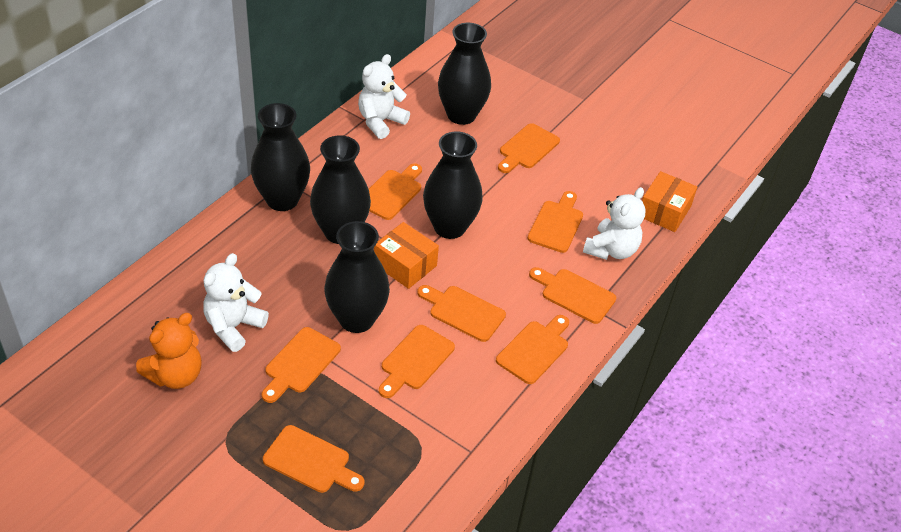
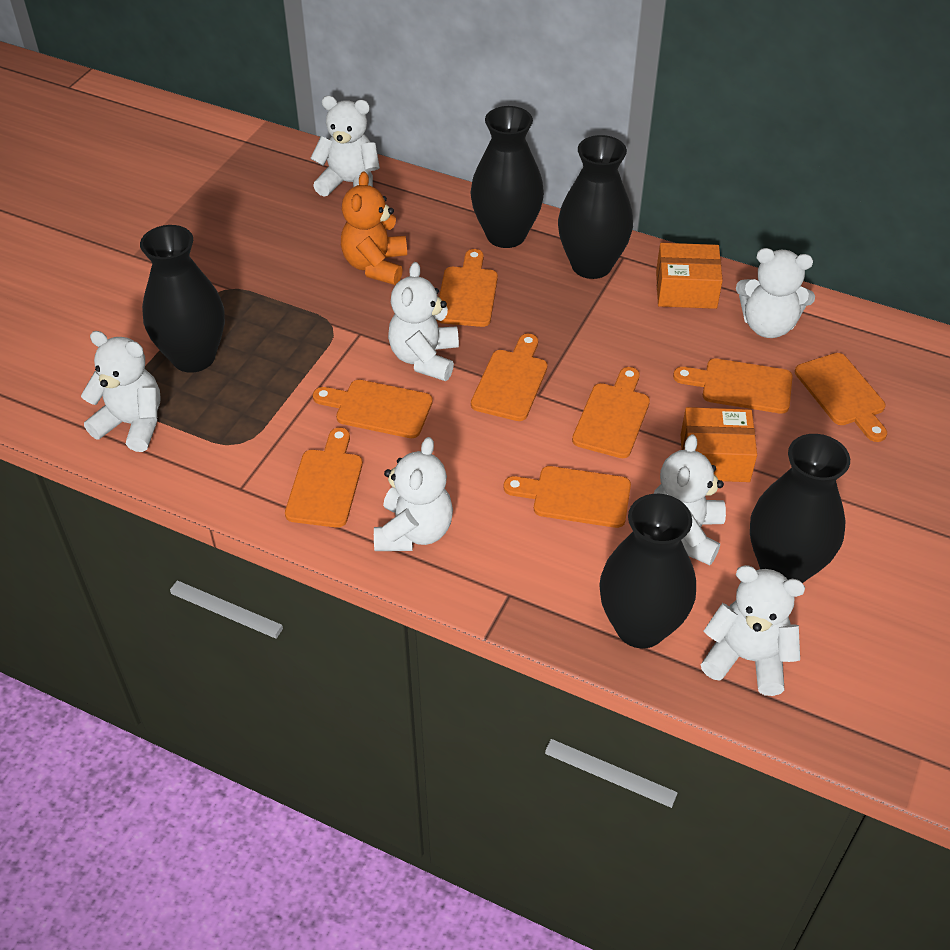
orange cutting board: [262,327,341,403] [263,425,365,493] [369,163,422,220] [379,325,455,398] [417,285,506,342] [496,315,569,384] [498,123,560,173] [527,191,583,253] [529,267,616,324] = 9 -> [285,428,363,528] [313,380,433,438] [437,249,498,327] [471,334,548,421] [504,466,631,528] [572,367,650,458] [673,358,793,414] [795,353,887,442] = 8
white teddy bear: [203,253,269,352] [358,54,410,139] [583,187,645,260] = 3 -> [81,331,160,452] [311,96,380,197] [374,437,453,551] [388,262,459,381] [653,434,726,565] [701,565,805,696] [736,248,815,338] = 7

